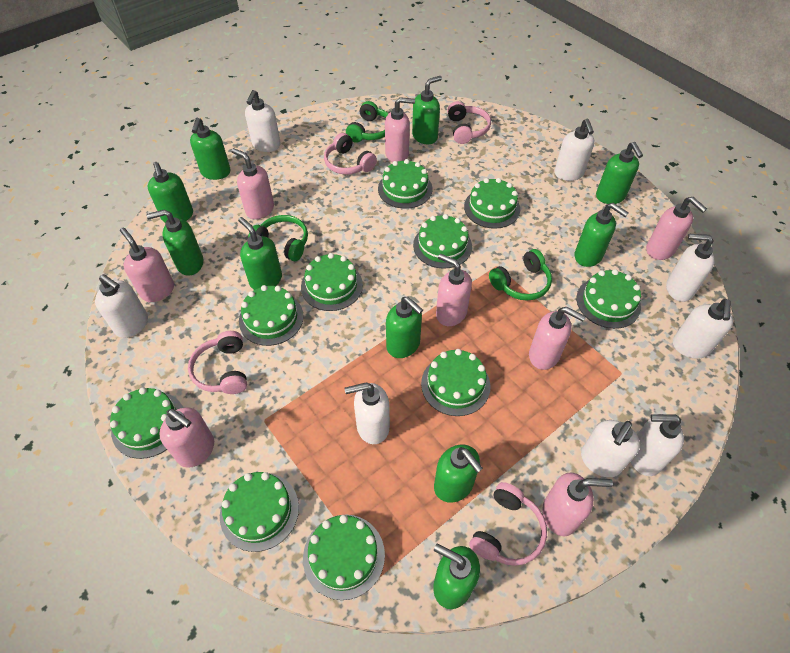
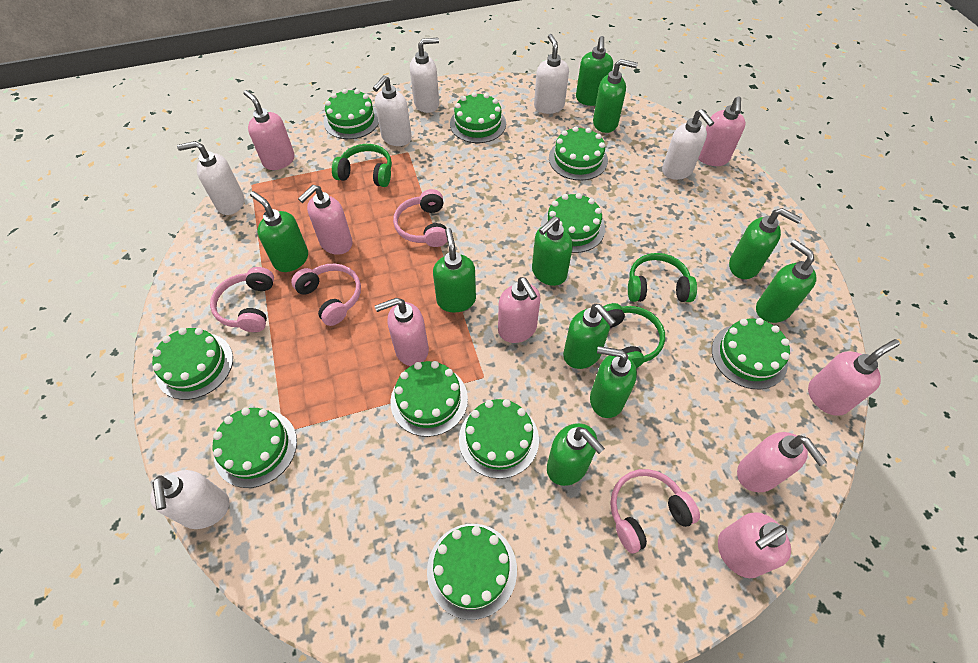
white soap dispenser: [95,274,148,338] [245,90,281,152] [345,382,390,444] [555,119,595,181] [581,420,640,477] [631,414,684,476] [666,234,715,302] [673,299,733,359] = 8 -> [150,470,229,529] [177,141,244,215] [373,75,412,146] [410,38,440,113] [534,34,569,114] [662,109,714,180] = 6

